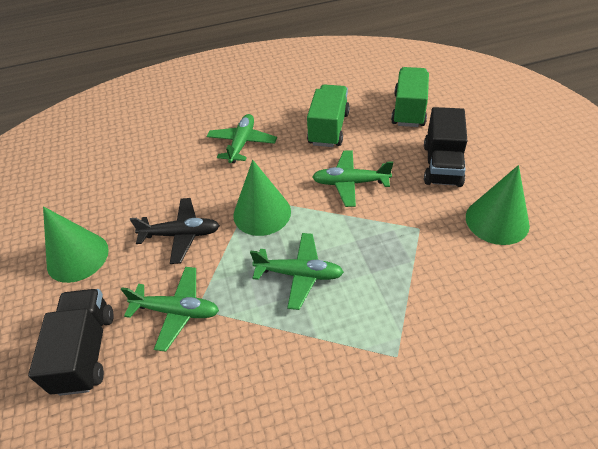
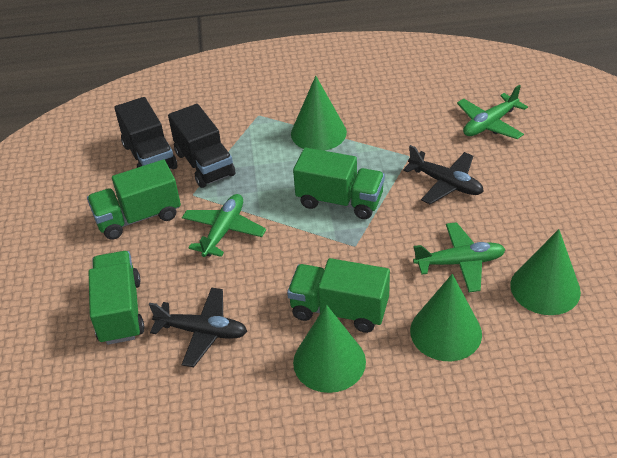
black plane: [130,198,220,264] = 1 -> [149,288,247,367] [403,145,484,204] = 2
green cone: [43,206,109,283] [233,160,291,236] [466,165,530,245] = 3 -> [291,76,347,151] [293,304,366,393] [410,274,482,361] [510,229,581,315] = 4
green plane: [121,267,219,352] [206,114,277,163] [250,233,344,310] [312,150,393,207] = 4 -> [182,194,266,257] [413,222,506,292] [457,85,528,139] = 3
green truck: [307,84,350,147] [391,67,429,127] = 2 -> [87,159,181,240] [89,251,144,345] [287,258,390,333] [293,148,385,219] = 4

